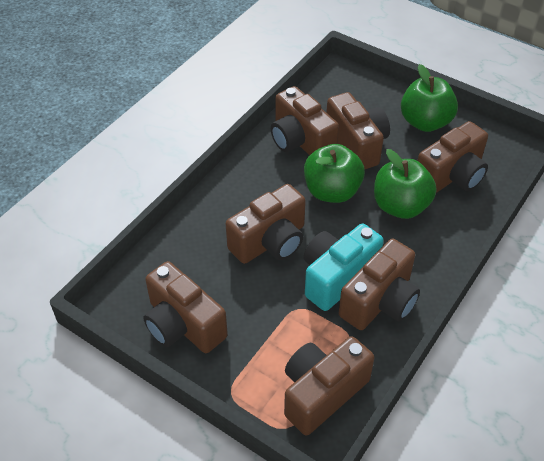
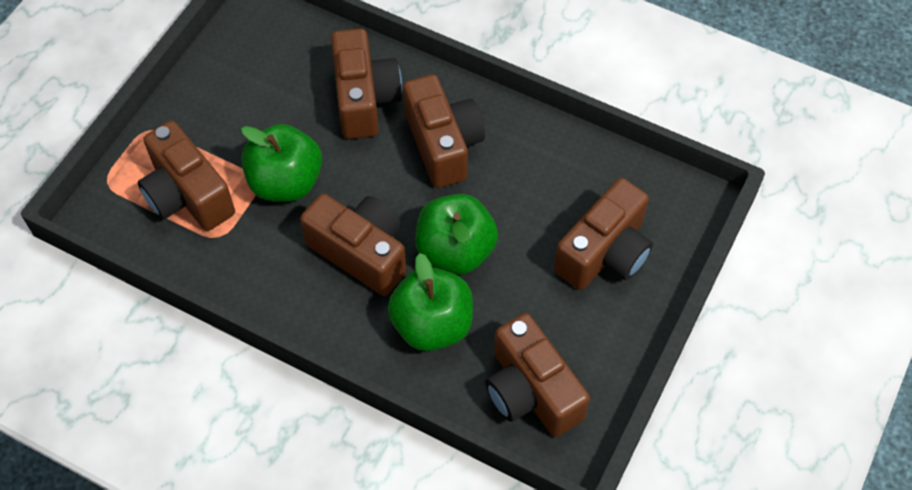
brown camera: [143,261,228,353] [226,184,306,264] [271,86,339,155] [284,336,375,436] [326,92,390,169] [339,239,420,330] [417,121,488,193] = 7 -> [138,121,235,231] [300,194,406,296] [331,28,402,139] [403,74,485,188] [485,313,590,437] [554,178,653,290] = 6
turquoise camera: [304,223,384,311] = 1 -> none = 0

